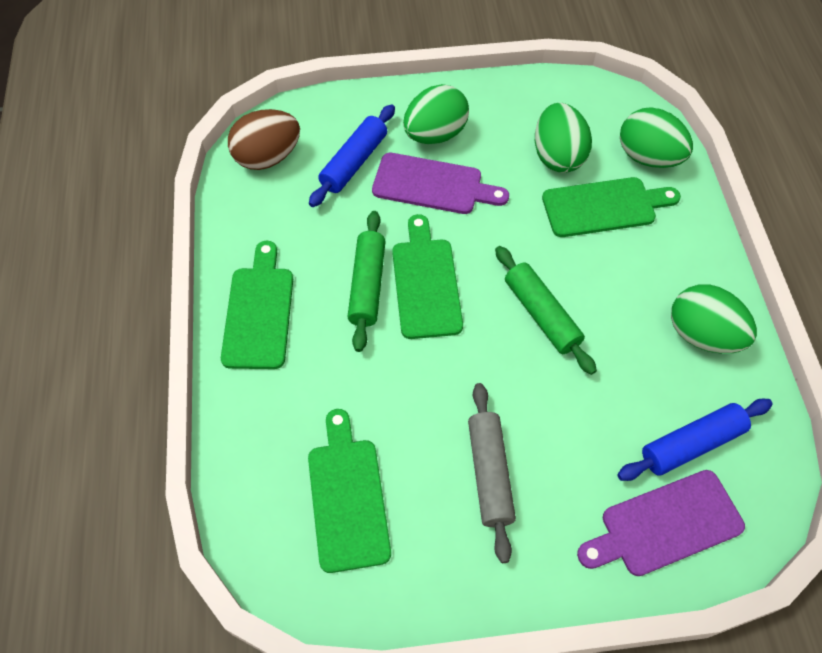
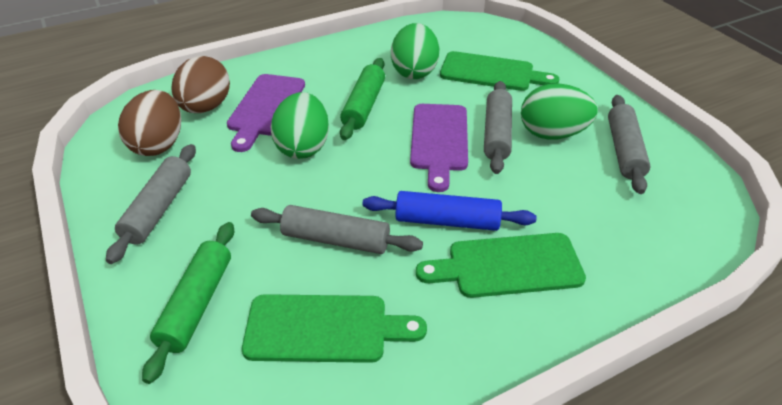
blue rolling pin: [309,104,395,207] [617,399,773,481] = 2 -> [362,191,537,231] = 1
brown egg: [228,109,300,170] = 1 -> [118,90,181,156] [171,56,230,113] = 2
green cutting board: [221,241,293,369] [308,409,391,573] [392,214,463,339] [542,177,681,237] = 4 -> [242,294,427,363] [416,233,586,298] [440,51,559,91] = 3
green egg: [403,84,469,144] [535,103,592,173] [620,107,693,168] [671,284,757,354] = 4 -> [271,92,329,159] [391,23,439,79] [521,84,598,140] = 3
grey rolling pin: [468,383,516,563] = 1 -> [106,144,196,264] [251,205,423,254] [484,81,512,174] [608,95,651,194] = 4

